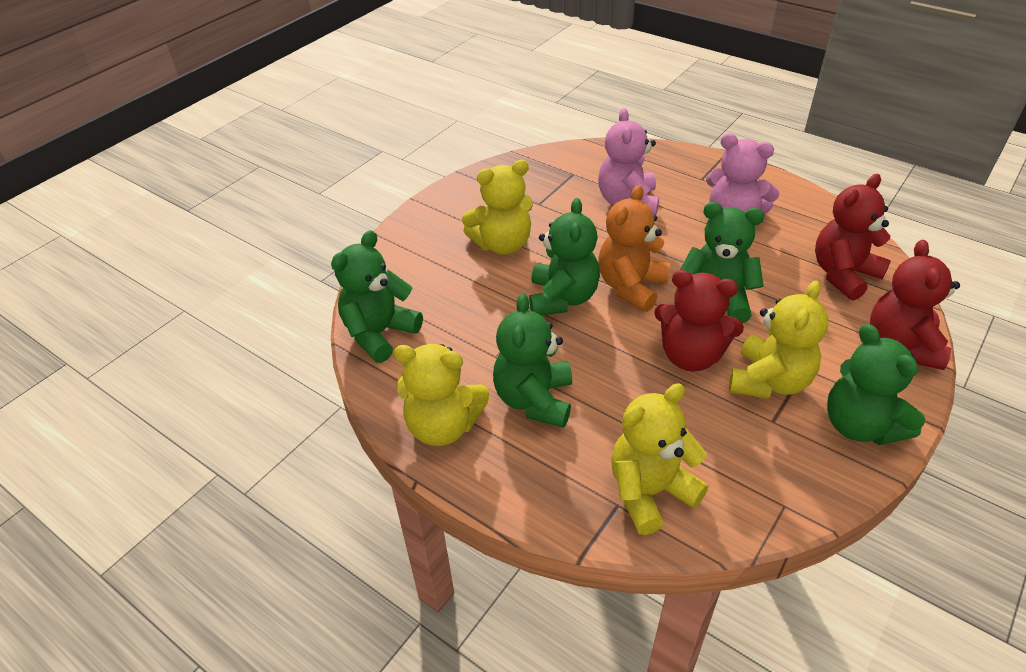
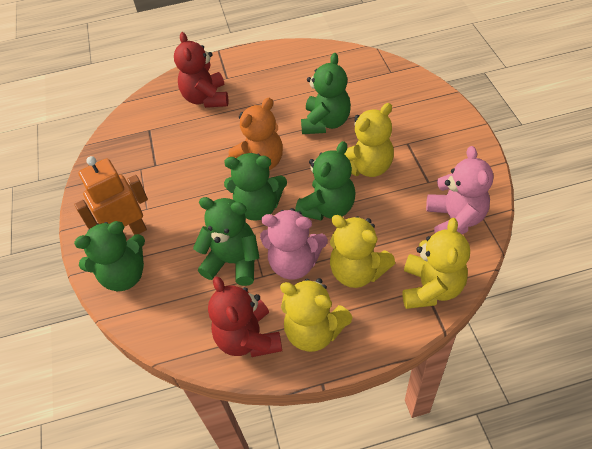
orange robot: none = 0 -> [74,156,148,240] = 1
red teddy bear: [654,270,744,372] [815,174,891,301] [870,240,960,370] = 3 -> [174,32,228,108] [208,277,282,357] = 2

